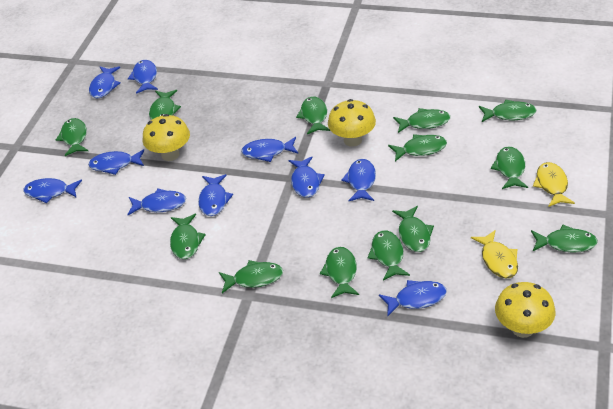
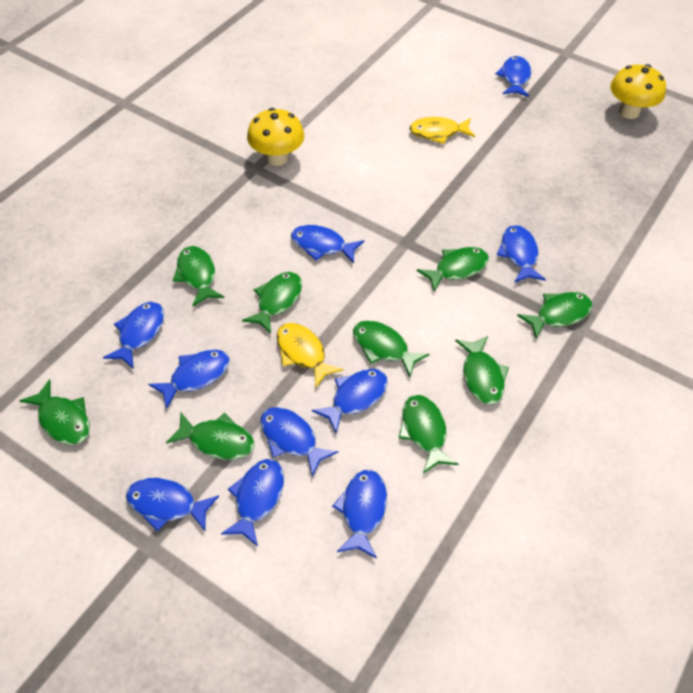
green fish: [56,118,88,156] [149,90,181,120] [170,214,206,259] [219,260,283,293] [296,97,330,134] [320,247,359,298] [367,230,410,281] [388,134,447,161] [392,206,434,252] [393,108,450,133] [479,99,537,122] [491,146,528,189] [531,225,598,253] = 13 -> [19,379,90,445] [166,413,255,460] [173,246,224,306] [242,272,302,334] [353,321,429,377] [399,395,459,473] [417,247,489,291] [455,336,509,405] [517,292,592,339] = 9
yellow mushroom: [143,114,190,161] [328,99,376,147] [495,282,556,338] = 3 -> [247,108,305,166] [610,64,666,119] = 2

